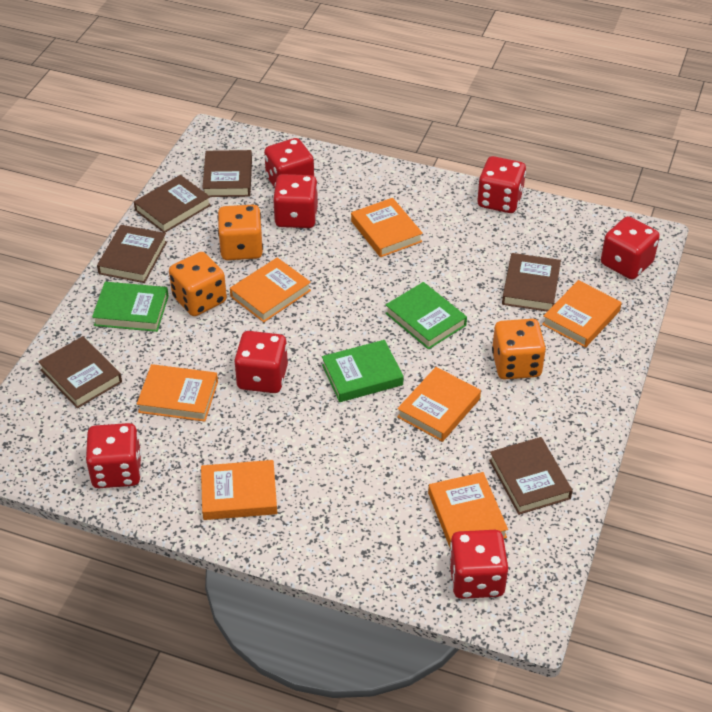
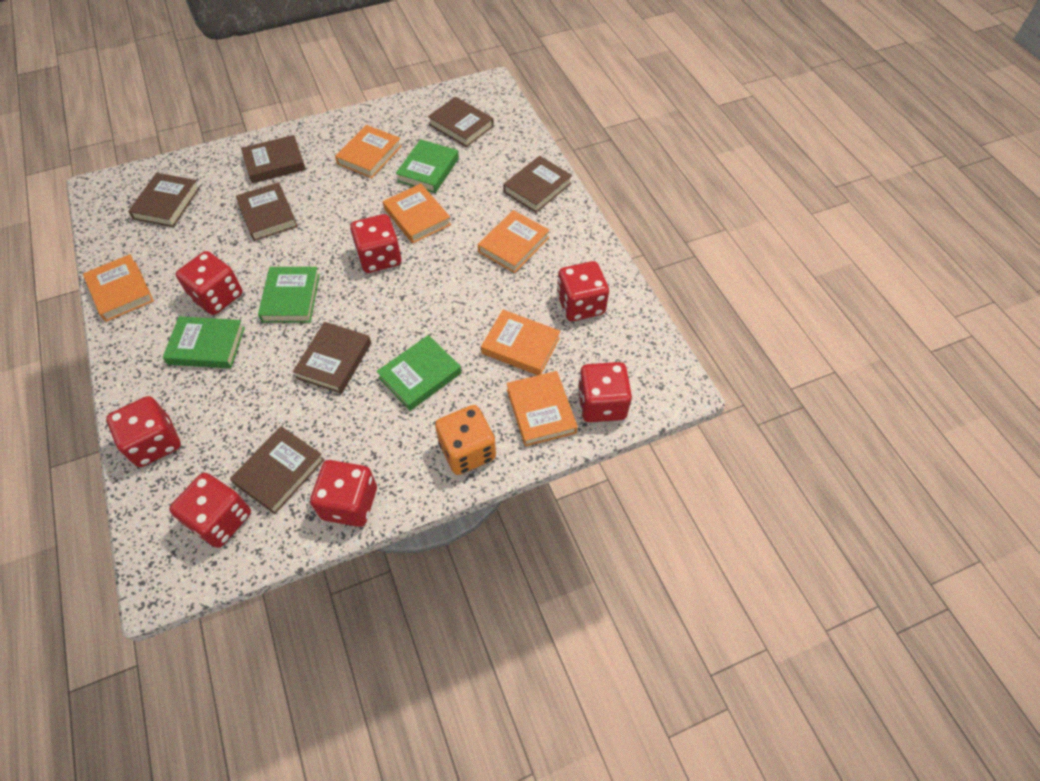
brown book: [38,336,122,408] [97,225,167,283] [134,175,211,233] [202,150,252,197] [489,437,573,515] [502,253,561,311] = 6 -> [128,173,200,227] [230,426,324,514] [236,182,298,241] [241,135,306,184] [293,322,371,394] [428,97,494,147] [503,156,572,213] = 7
green book: [92,282,169,332] [322,340,404,402] [385,282,467,349] = 3 -> [163,316,245,368] [258,267,320,323] [376,335,461,411] [396,139,459,193] = 4
orange book: [137,364,218,422] [201,460,277,520] [230,257,311,322] [351,198,423,257] [397,367,481,442] [428,472,508,547] [542,280,622,348] = 7 -> [83,254,154,322] [335,125,402,178] [383,184,451,244] [478,210,550,273] [481,310,560,375] [506,371,578,446] = 6
orange dice: [169,252,227,316] [218,205,263,260] [492,319,546,380] = 3 -> [435,405,496,475] = 1

